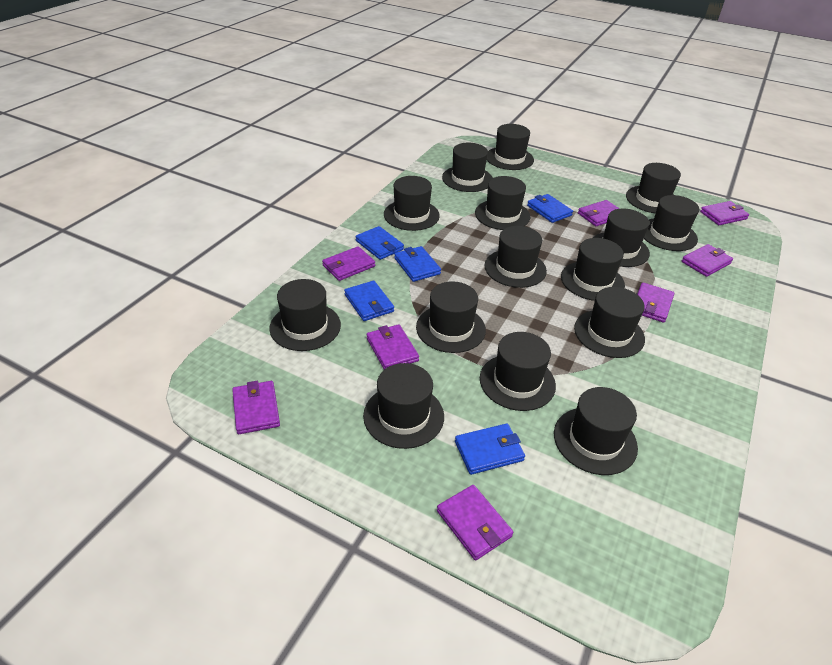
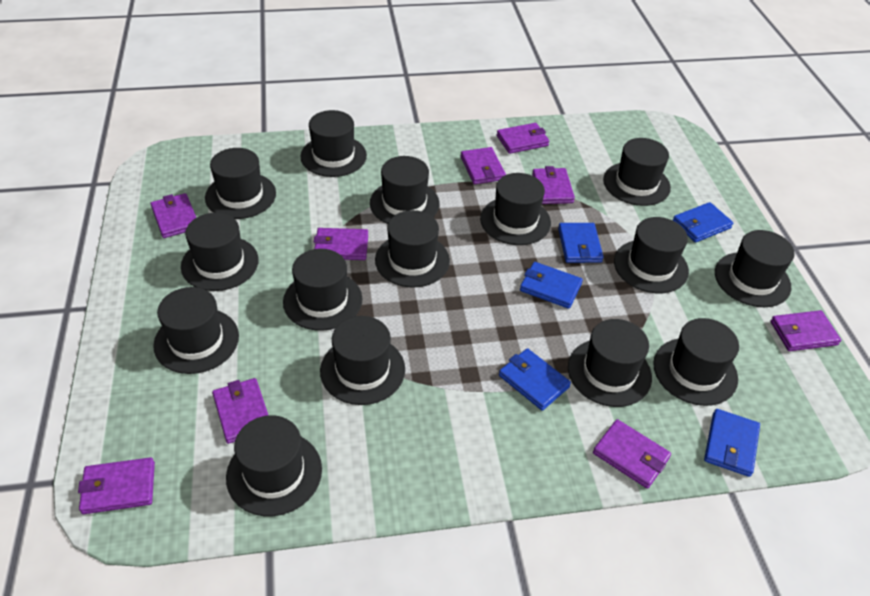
purple wallet: [232,381,280,434] [322,246,375,281] [367,324,419,370] [437,485,513,560] [578,200,620,226] [637,282,675,322] [682,244,733,277] [700,201,749,225] = 8 -> [78,457,155,514] [150,193,196,238] [212,378,268,444] [314,228,368,260] [461,147,506,184] [497,123,549,154] [532,166,575,204] [593,419,671,489] [770,310,841,351] = 9

